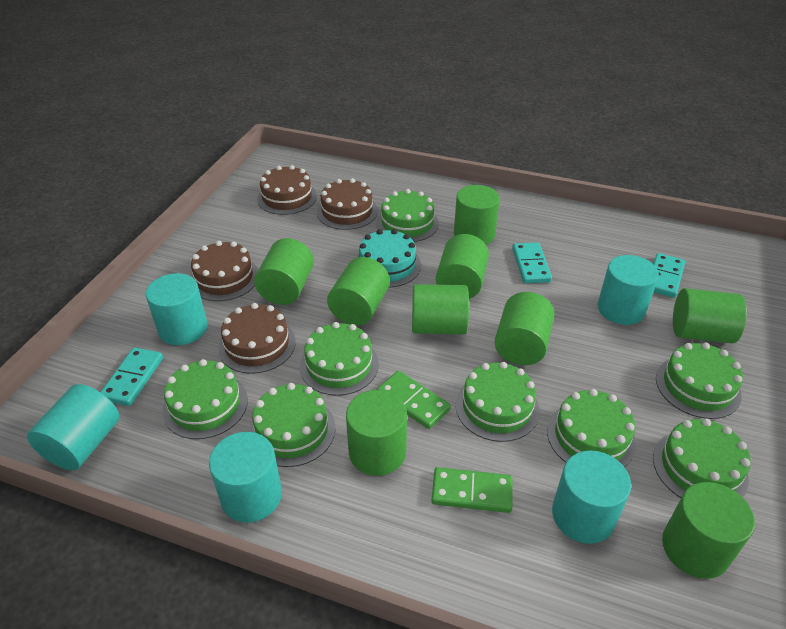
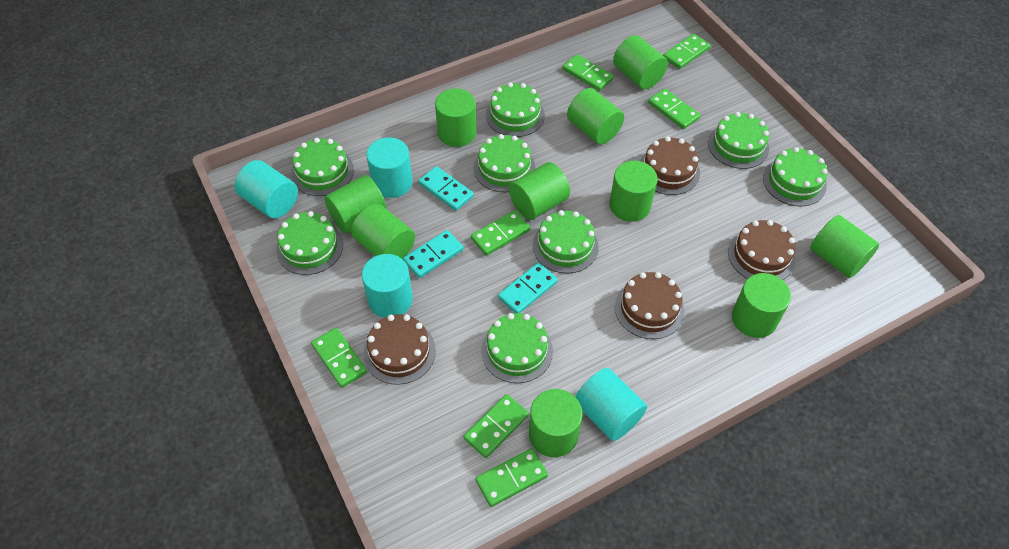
green cylinder: [254,238,314,305] [327,257,390,325] [346,390,407,476] [412,284,469,335] [436,234,489,299] [454,185,500,244] [494,292,555,365] [662,482,755,579] [673,288,747,343] = 9 -> [324,175,387,234] [351,204,415,259] [435,88,476,147] [509,162,570,220] [529,389,582,457] [567,88,624,144] [609,161,658,222] [613,35,668,89] [732,273,791,338] [810,215,879,278] = 10
green domino: [377,371,451,429] [431,467,512,513] = 2 -> [311,328,367,388] [463,394,529,458] [471,210,530,256] [476,448,548,507] [563,54,614,91] [648,89,700,129] [663,34,710,69] = 7
turquoise cake: [356,229,421,288] = 1 -> none = 0
turquoise cylinder: [27,384,120,470] [146,273,208,345] [209,432,282,523] [552,450,631,544] [597,255,659,325] = 5 -> [235,160,298,218] [362,254,413,318] [366,137,413,198] [575,368,647,441] = 4

